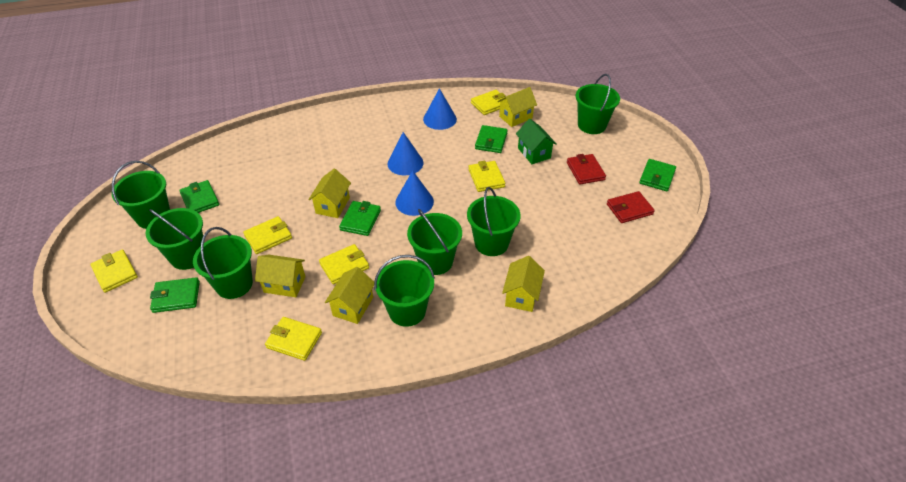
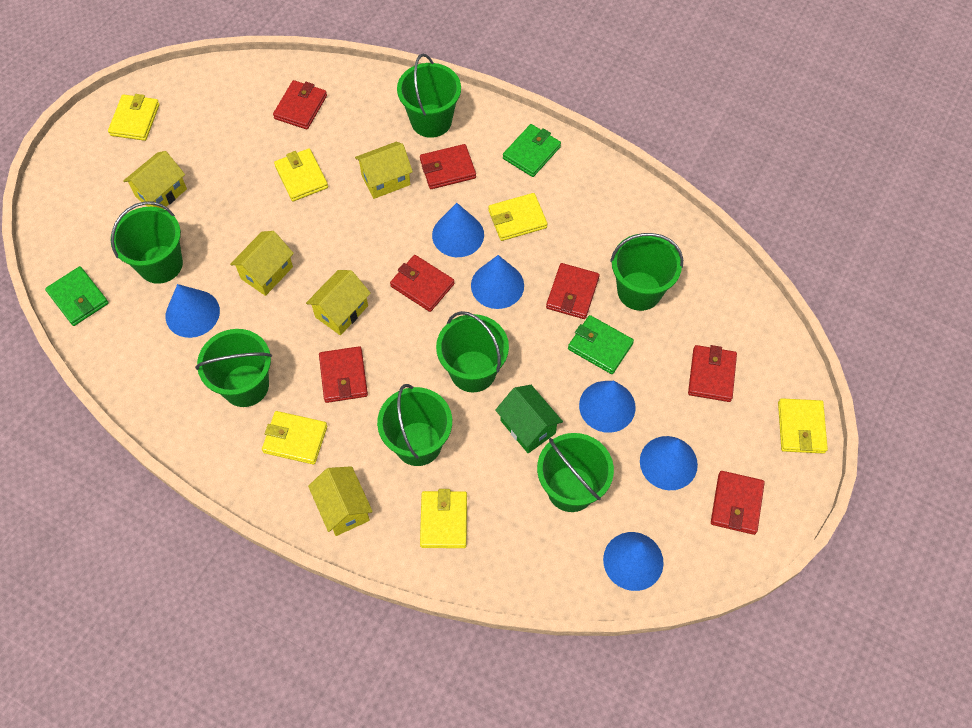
blue cone: [387,132,424,175] [395,170,434,216] [423,88,457,130] = 3 -> [166,284,220,338] [432,203,484,257] [471,255,524,309] [579,381,635,433] [603,532,664,591] [640,436,698,490] = 6
green wallet: [150,277,200,313] [179,180,219,213] [339,201,381,236] [475,125,508,153] [639,159,676,191] = 5 -> [45,266,109,326] [503,124,561,177] [568,315,634,374] = 3
red wallet: [567,154,606,185] [607,191,655,223] = 2 -> [273,80,327,129] [319,346,368,403] [390,255,455,312] [420,144,476,189] [546,263,600,319] [688,345,737,402] [711,471,765,535] = 7

